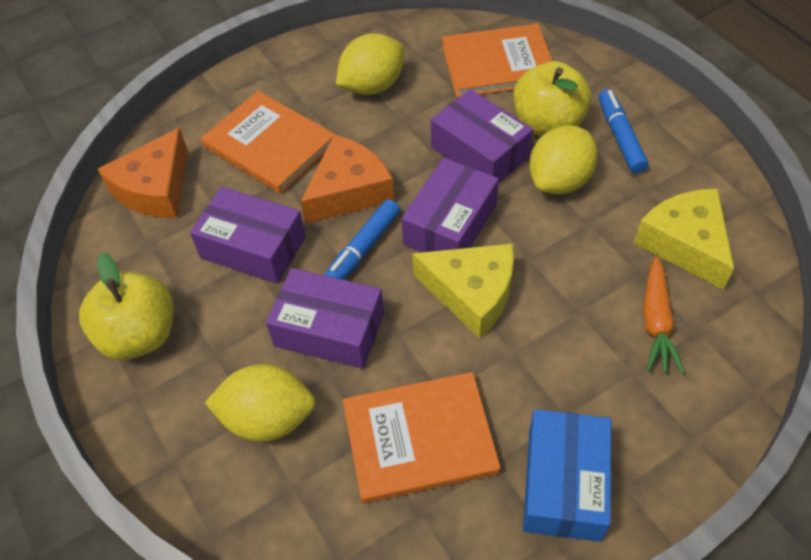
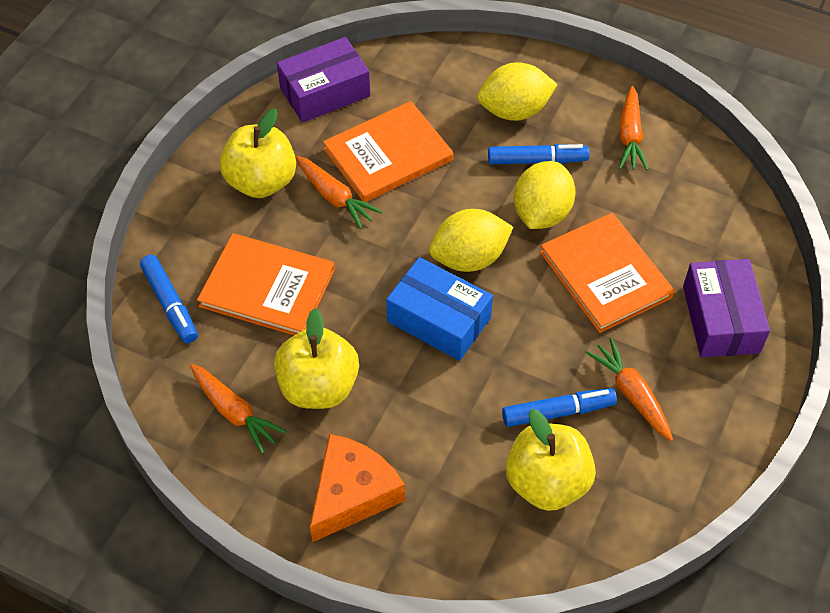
blue marker: [324,199,400,280] [599,89,648,173] = 2 -> [140,255,198,343] [488,144,590,164] [502,388,617,427] = 3
orange carrot: [643,256,685,374] = 1 -> [190,364,287,454] [295,156,382,229] [585,338,673,441] [619,86,649,170] = 4
orange cheese: [98,128,188,218] [300,134,394,224] = 2 -> [310,434,405,542] = 1
purple box: [190,187,306,284] [266,268,384,369] [401,158,499,252] [431,89,533,183] = 4 -> [277,37,370,123] [683,259,770,358] = 2
yellow apple: [79,252,173,360] [513,61,591,136] = 2 -> [220,108,296,198] [274,308,359,409] [506,409,596,511] = 3
yellow cheese: [412,244,514,339] [634,189,734,290] = 2 -> none = 0

